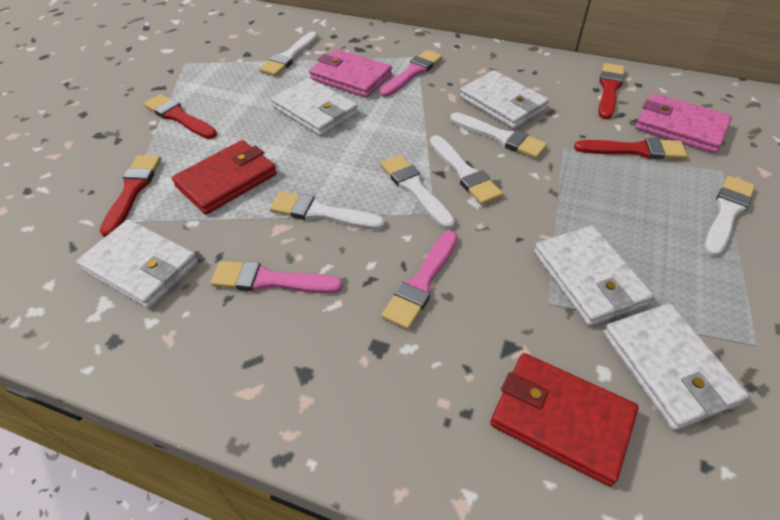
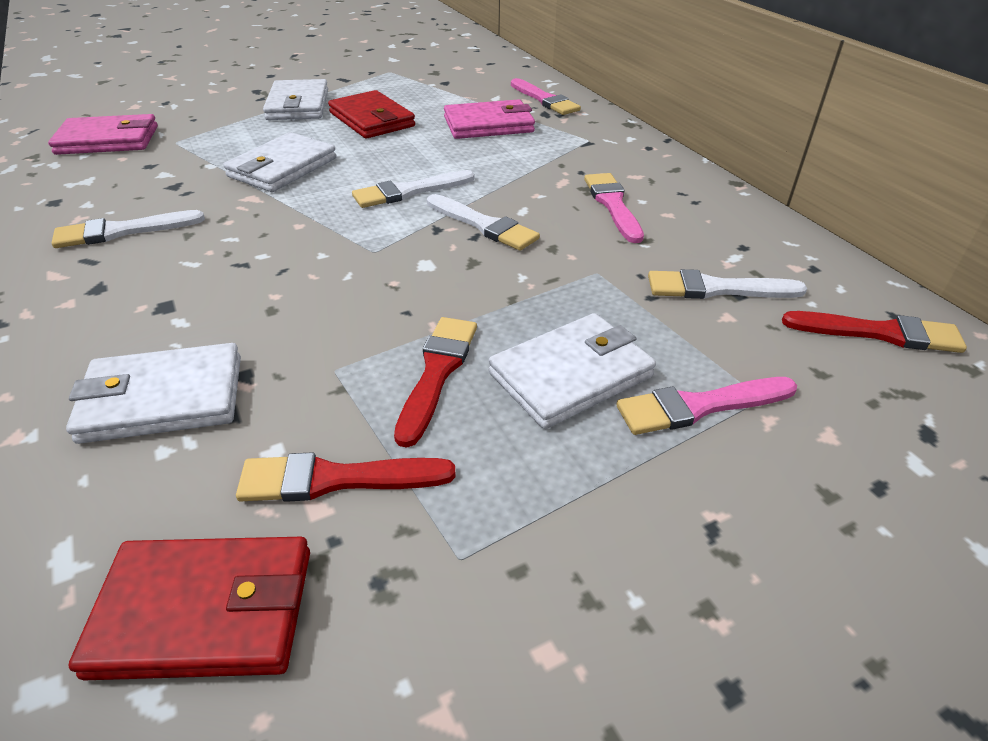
red brush: [100,155,161,237] [144,94,217,139] [574,138,687,159] [599,63,625,119] = 4 -> [236,452,456,502] [394,317,477,448] [782,311,967,353] = 3
white brush: [259,32,318,76] [269,191,385,230] [380,154,455,229] [430,135,503,205] [450,113,547,159] [704,176,755,257] = 6 -> [52,210,205,248] [352,170,474,208] [427,194,540,251] [648,269,807,299] = 4
white wallet: [76,219,198,309] [271,78,358,136] [460,70,549,129] [534,225,654,326] [603,304,749,430] = 5 -> [66,343,241,444] [223,132,336,192] [263,79,328,120] [489,313,656,429] = 4

